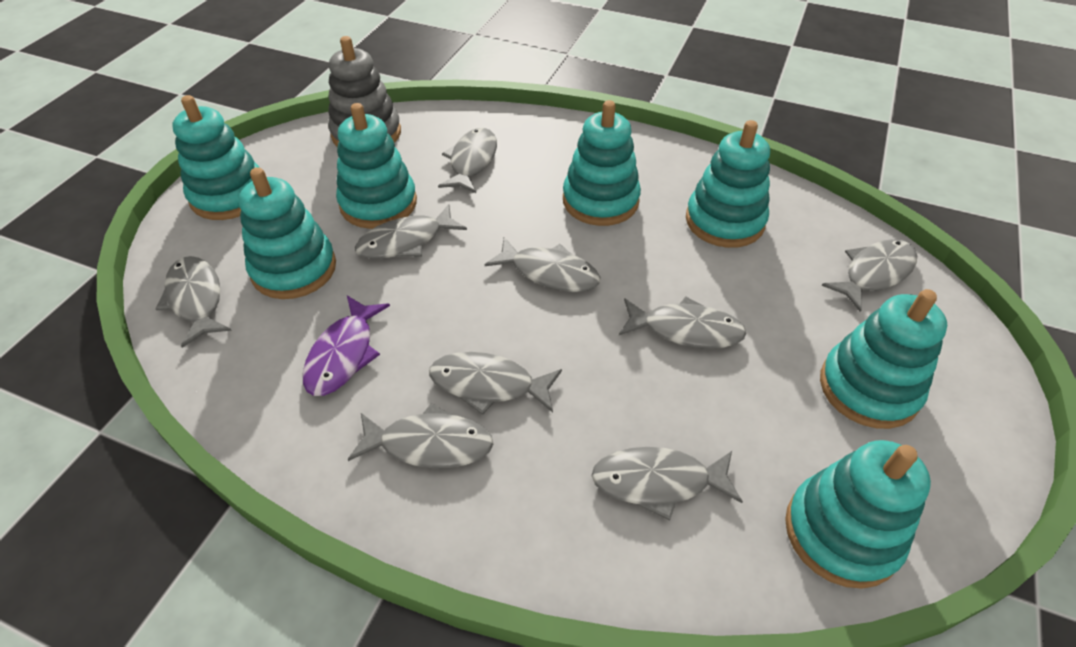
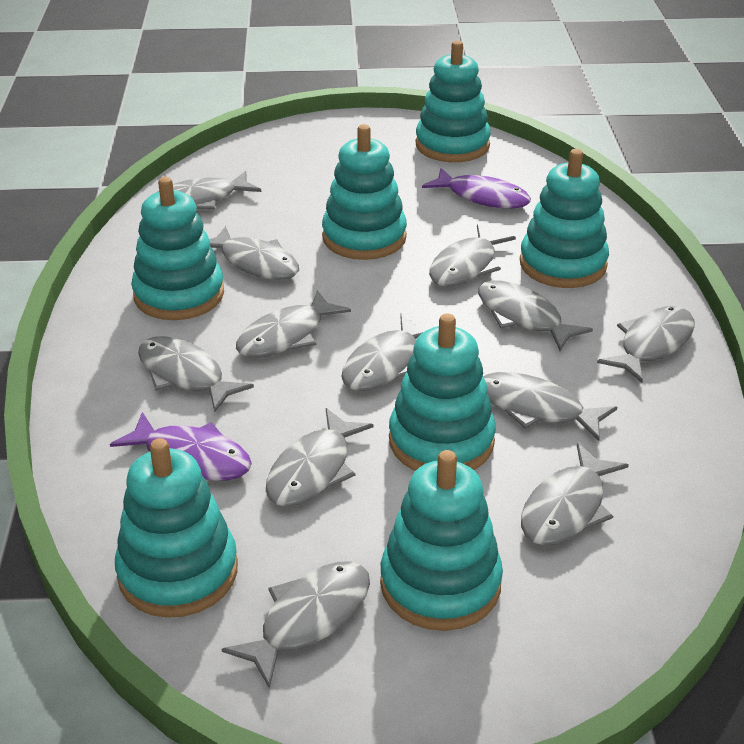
grey fish: [156,256,232,348] [348,403,493,468] [355,204,467,259] [429,352,562,415] [438,128,497,193] [485,237,600,292] [591,447,743,520] [619,296,746,349] [822,239,917,312] = 9 -> [138,336,254,412] [156,171,261,210] [209,226,299,280] [221,561,370,688] [236,290,351,358] [266,408,374,507] [341,314,433,391] [429,224,516,287] [478,280,593,351] [484,372,617,441] [521,443,629,546] [597,306,695,383] = 12
grey stacking toy: [328,36,401,147] = 1 -> none = 0
purple fish: [302,296,390,396] = 1 -> [110,412,252,481] [422,168,531,208] = 2

